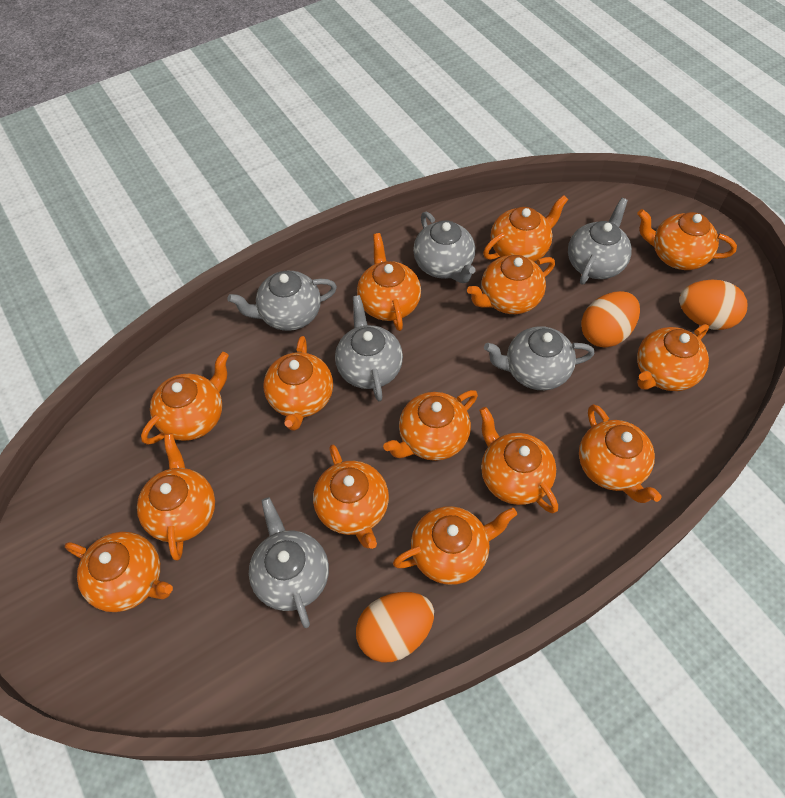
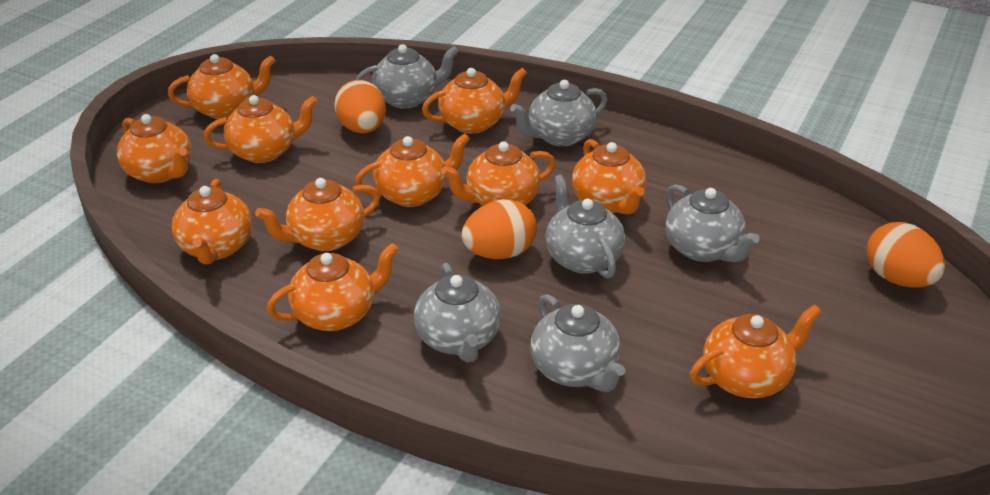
orange teapot: [65,532,173,612] [137,433,215,560] [141,352,229,444] [264,336,333,430] [313,445,389,549] [357,233,421,331] [383,390,478,461] [393,506,517,585] [467,255,555,314] [479,407,558,513] [483,195,568,262] [579,404,662,503] [637,209,737,270] [637,324,709,391] = 14 -> [117,114,191,183] [168,54,275,119] [172,179,252,264] [204,95,318,163] [255,178,380,251] [267,243,399,331] [355,133,470,207] [422,68,527,134] [442,141,555,206] [572,139,646,215] [690,305,822,398] = 11

